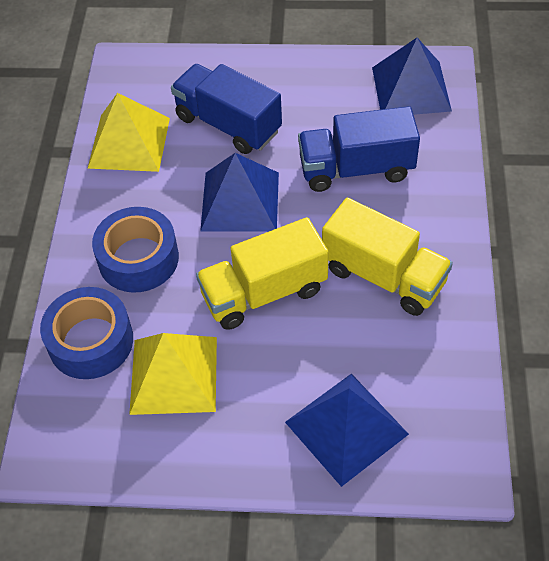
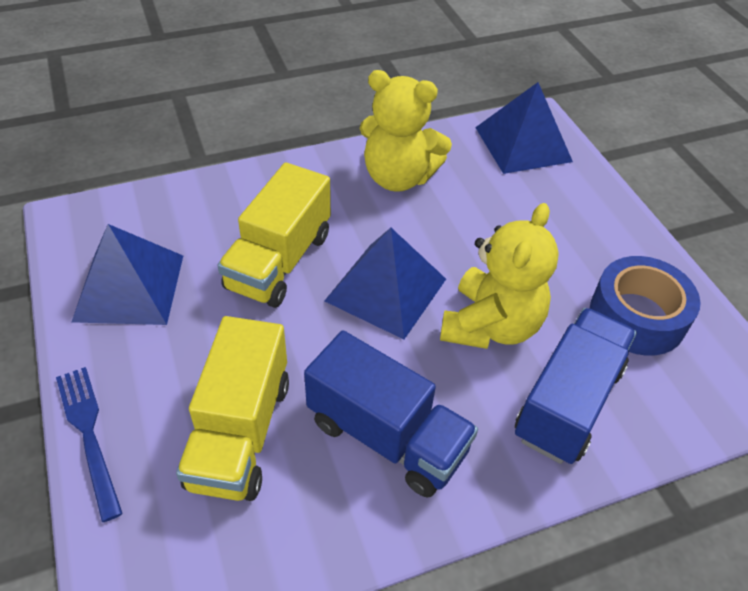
blue fork: none = 0 -> [56,367,123,522] = 1
blue tape: [40,287,133,379] [92,207,179,293] = 2 -> [590,256,701,356] = 1
yellow pyramid: [87,93,170,172] [129,333,217,415] = 2 -> none = 0
yellow teddy bear: none = 0 -> [360,70,452,192] [440,203,559,349] = 2

